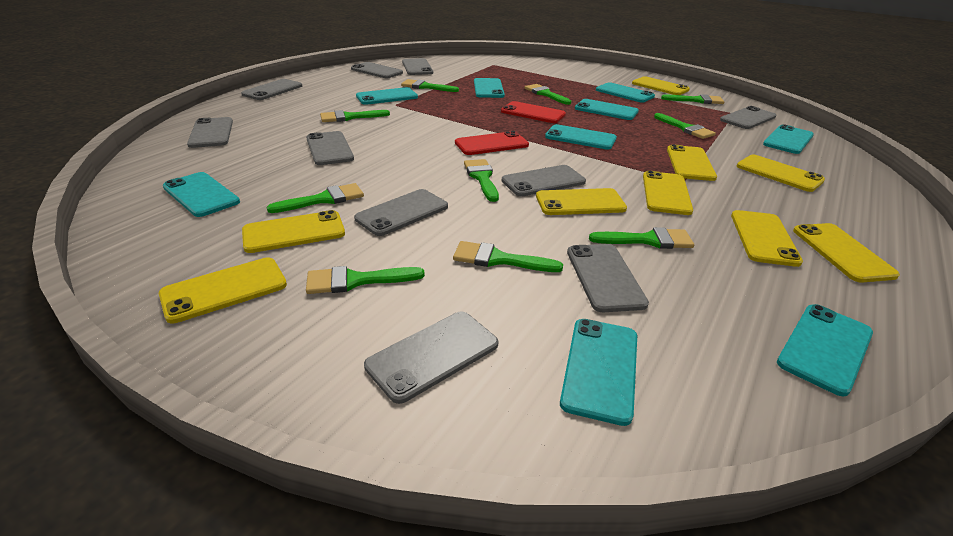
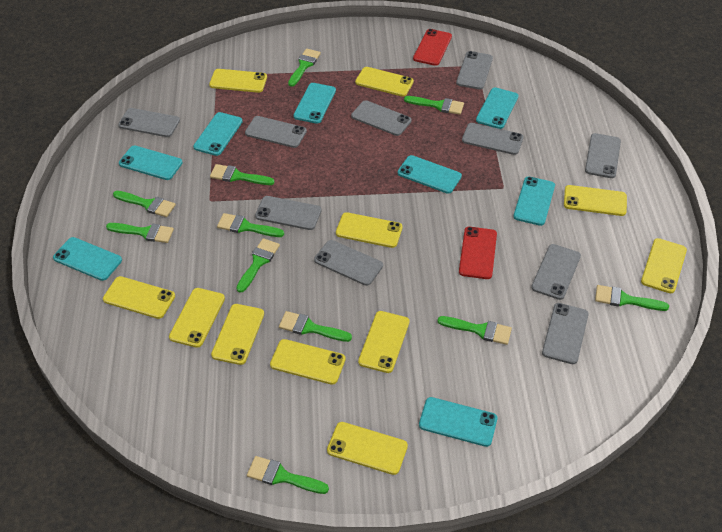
green brush: [267,183,364,213] [306,266,425,294] [320,110,390,122] [401,79,459,92] [453,241,563,272] [464,159,499,202] [525,84,571,105] [589,227,694,249] [654,113,716,139] [661,94,724,104] = 10 -> [106,223,174,243] [113,191,176,217] [210,164,274,185] [217,213,284,237] [236,238,280,293] [247,456,329,494] [279,311,352,342] [288,49,321,87] [404,96,464,115] [437,316,512,345] [595,285,669,311] = 11
turquoise phone: [163,172,240,217] [356,87,418,105] [474,78,505,98] [545,124,617,150] [560,319,637,426] [575,99,639,120] [596,82,655,103] [763,124,814,154] [777,304,873,396] = 9 -> [53,237,122,281] [119,145,183,180] [193,112,243,156] [293,83,336,124] [398,155,462,194] [419,397,497,447] [476,88,519,129] [513,176,555,226] = 8
yellow phone: [159,257,287,324] [242,210,345,253] [536,188,627,215] [632,76,690,95] [643,171,693,215] [667,144,717,181] [731,210,803,267] [737,155,825,192] [793,223,900,282] = 9 -> [103,276,175,319] [169,288,225,348] [209,69,267,93] [211,304,264,365] [270,339,346,385] [327,422,408,475] [336,212,403,248] [355,67,414,97] [358,311,410,373] [564,185,627,216] [641,238,687,293] = 11

